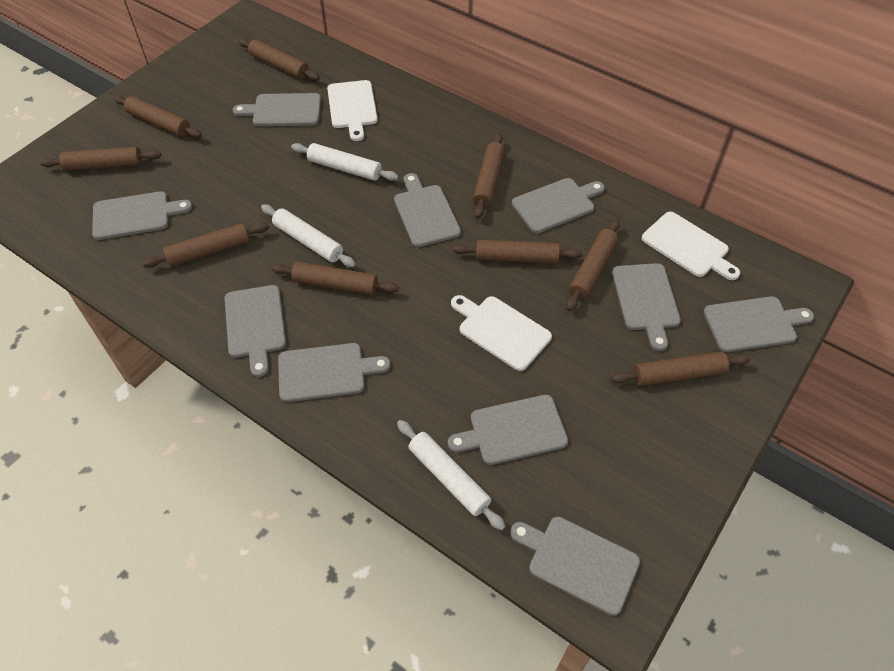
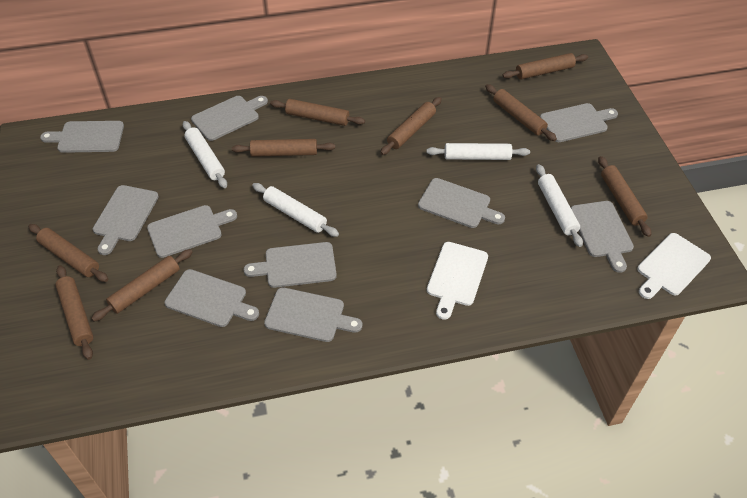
white cutting board: [327,80,378,141] [451,295,552,371] [642,212,740,280] = 3 -> [427,242,488,320] [637,233,711,299] = 2
white rolling pin: [261,204,356,267] [291,143,398,181] [397,420,505,531] = 3 -> [183,121,227,188] [252,183,339,237] [426,143,530,160] [536,164,583,247] = 4

